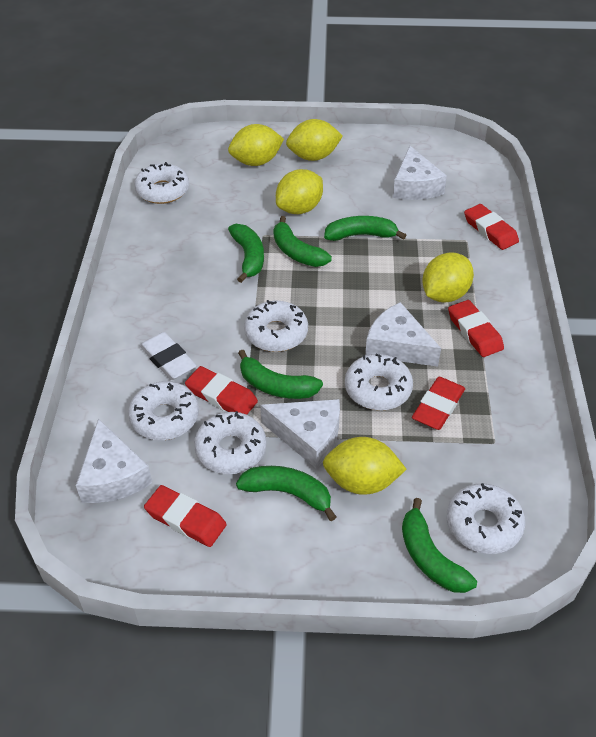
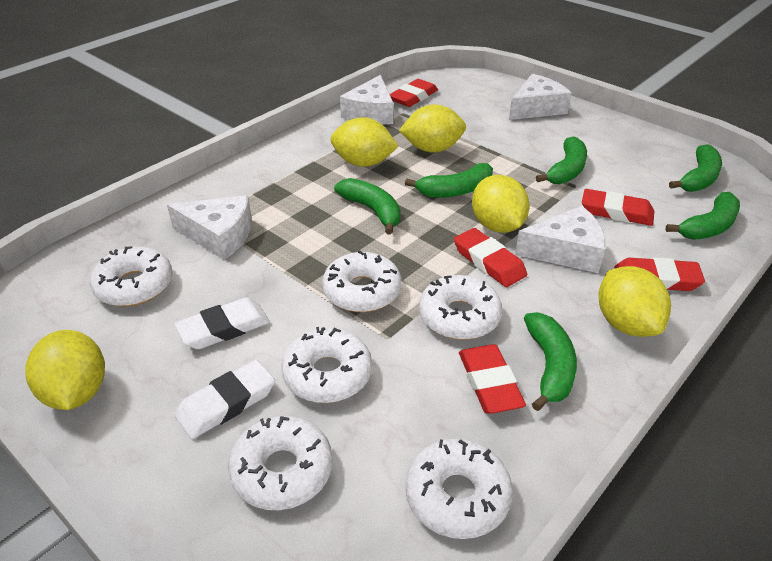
white eraser: [139,332,197,380] = 1 -> [175,297,270,349] [175,360,275,439] = 2

